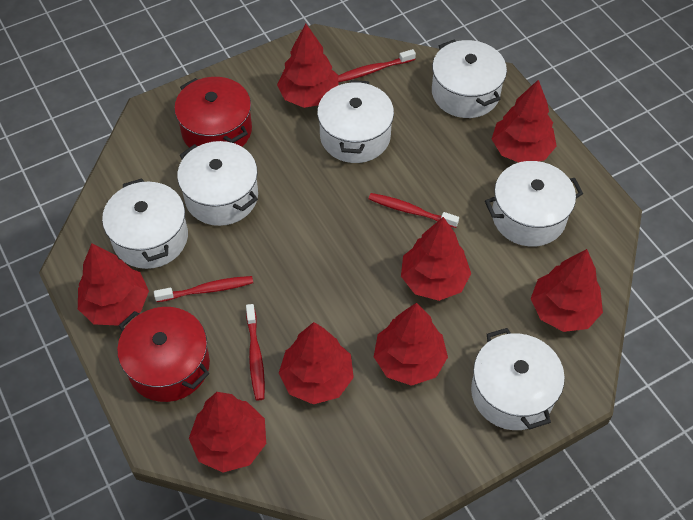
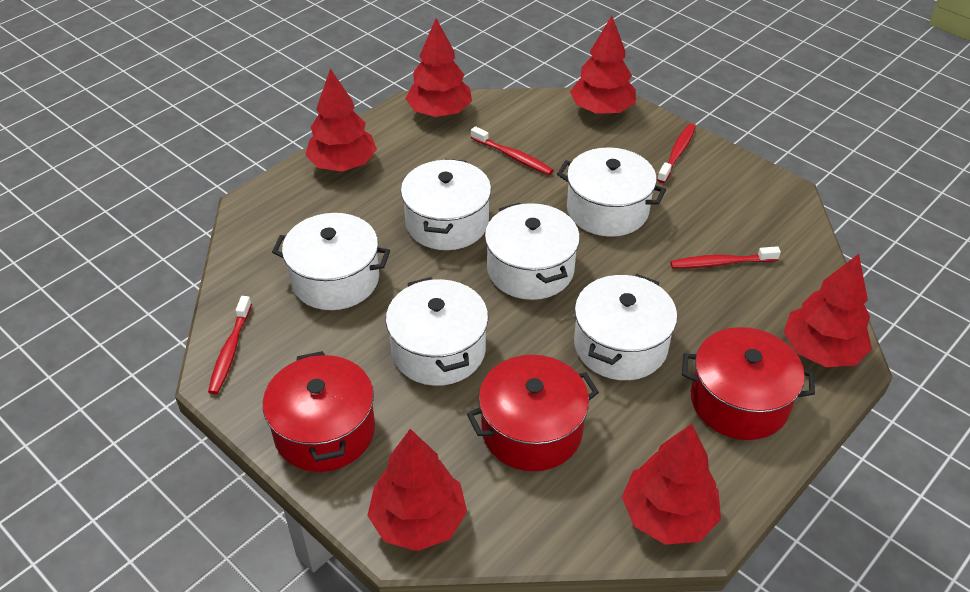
red pot: [117,307,210,402] [174,77,252,148] = 2 -> [263,351,375,472] [467,355,599,471] [682,327,815,440] = 3
red tree: [78,243,149,326] [189,392,266,472] [277,24,339,108] [279,322,354,404] [374,303,448,386] [401,217,471,301] [492,80,557,162] [531,249,603,332] = 8 -> [305,69,377,172] [367,429,467,551] [405,18,472,117] [570,16,636,115] [622,424,721,545] [784,254,872,367] = 6

